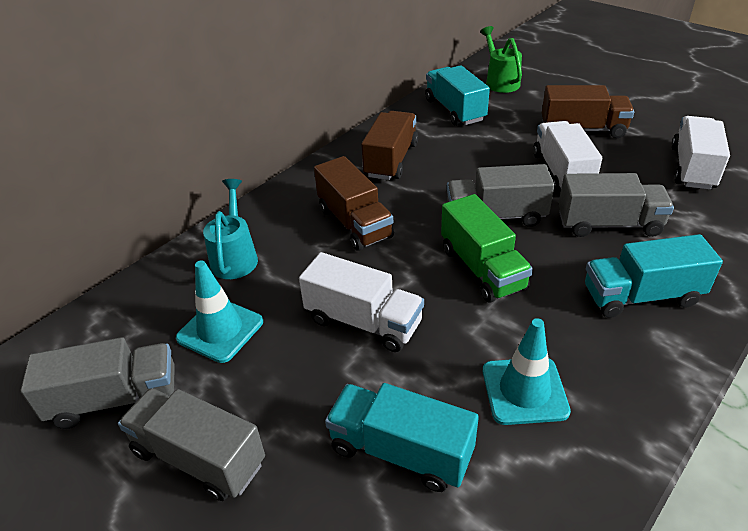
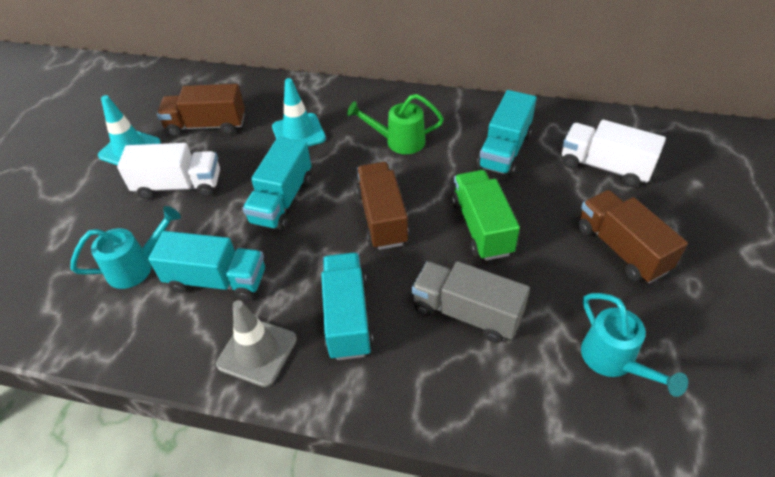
grey traffic cone: none = 0 -> [216,300,297,387] = 1
grey truck: [21,337,175,429] [118,388,265,501] [447,164,555,227] [558,173,674,237] = 4 -> [412,261,530,343] = 1
turquoise truck: [325,383,479,492] [425,65,490,126] [585,234,723,318] = 3 -> [148,231,265,301] [242,137,311,231] [321,252,373,360] [477,90,537,177] = 4
turquoise watering can: [203,179,258,279] = 1 -> [70,206,181,289] [581,293,688,397] = 2
white truck: [299,252,424,352] [533,121,602,193] [671,116,730,190] = 3 -> [117,143,220,199] [562,120,666,187] = 2

